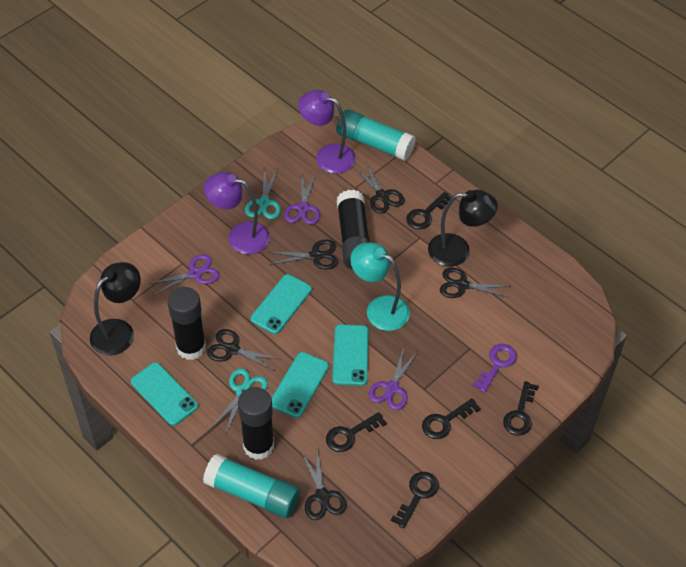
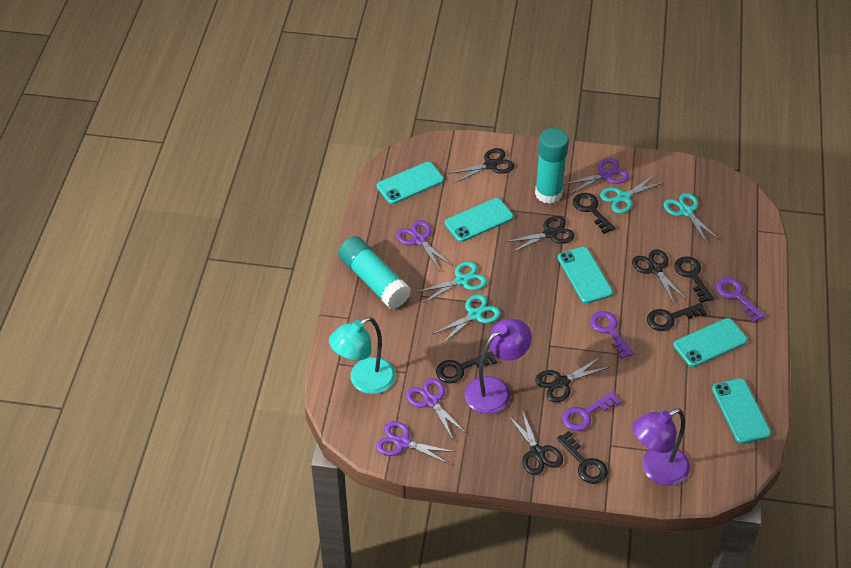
black glue stick: [168,287,206,360] [238,387,274,460] [336,190,370,269] = 3 -> none = 0
black lamp: [90,262,141,356] [428,190,498,266] = 2 -> none = 0
purple key: [472,344,517,393] = 1 -> [562,392,621,431] [590,311,634,359] [716,277,765,322] = 3
purple scissors: [149,254,219,296] [284,173,320,225] [369,347,418,410] = 3 -> [376,421,455,464] [396,220,452,271] [406,378,467,440] [563,158,629,194] = 4
turquoise phone: [131,362,198,426] [250,274,312,334] [272,352,329,418] [332,324,369,386] = 4 -> [377,162,444,204] [445,198,513,242] [558,247,613,304] [673,318,747,367] [712,378,771,444] = 5
turquoise scissors: [212,369,268,433] [245,168,281,219] = 2 -> [417,261,487,303] [433,294,500,344] [600,174,665,214] [663,193,718,243] = 4

